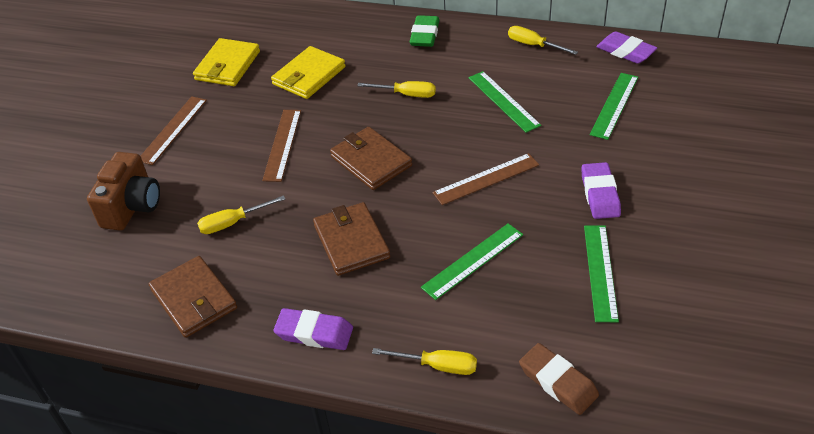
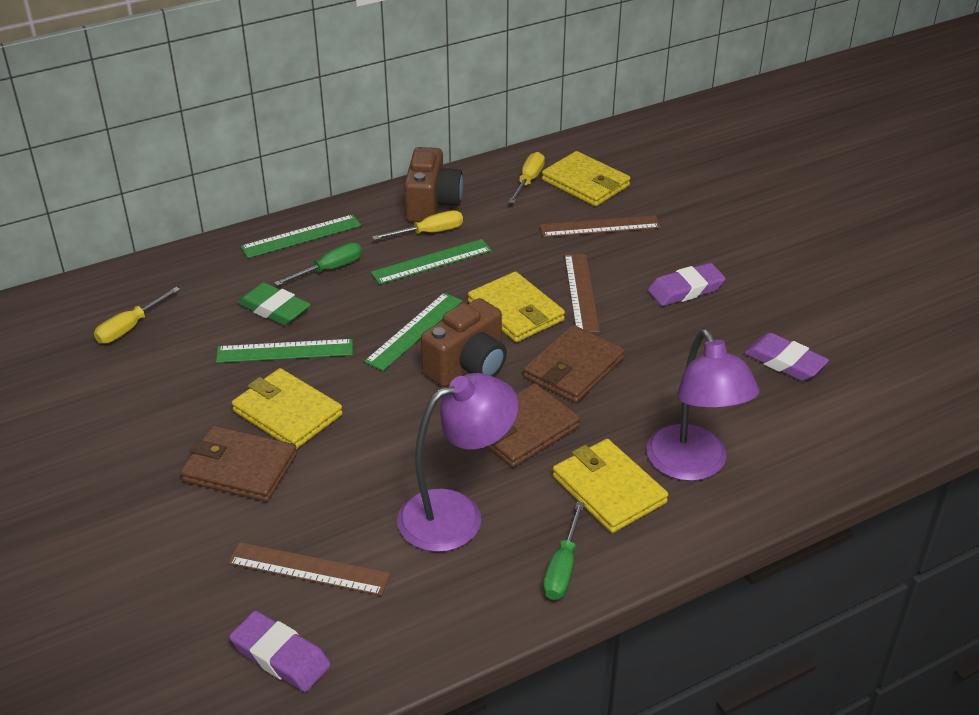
brown camera: [87,152,160,231] = 1 -> [404,147,463,222] [421,298,507,387] = 2
brown eraser: [519,343,599,415] = 1 -> none = 0
green screwdriver: none = 0 -> [274,242,362,286] [543,501,585,600] = 2
purple lamp: none = 0 -> [397,373,519,552] [647,329,760,481] = 2
yellow screwdriver: [197,195,285,234] [357,81,436,98] [372,348,477,375] [508,26,578,55] = 4 -> [94,287,180,344] [372,210,463,240] [509,152,545,203] = 3
yellow wallet: [193,38,260,86] [271,46,345,99] = 2 -> [232,368,343,449] [468,271,565,342] [542,151,630,206] [553,439,668,533] = 4

